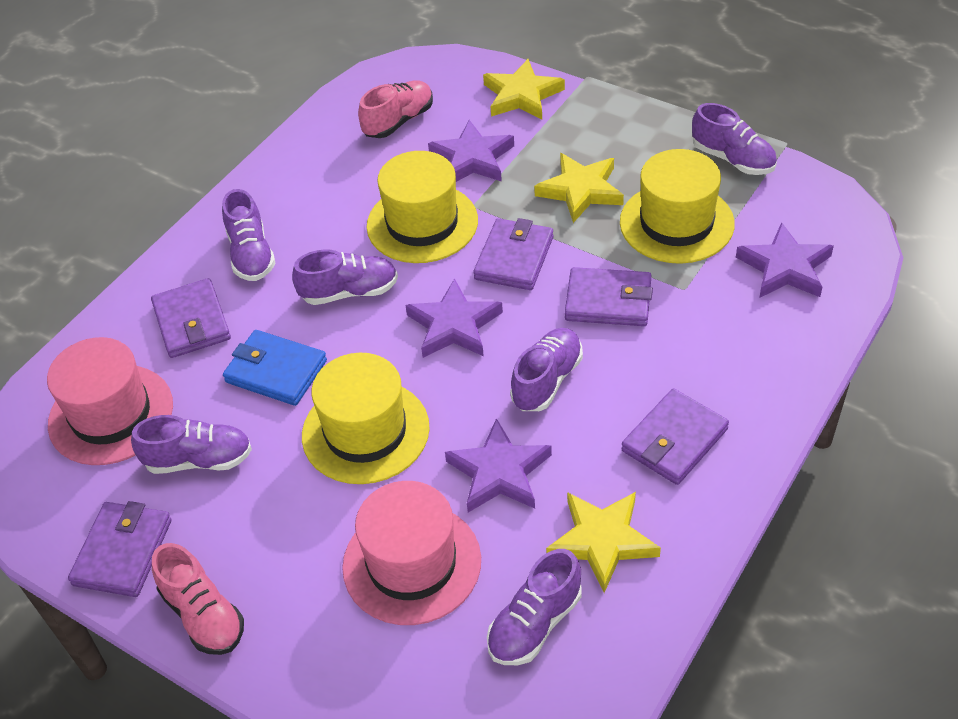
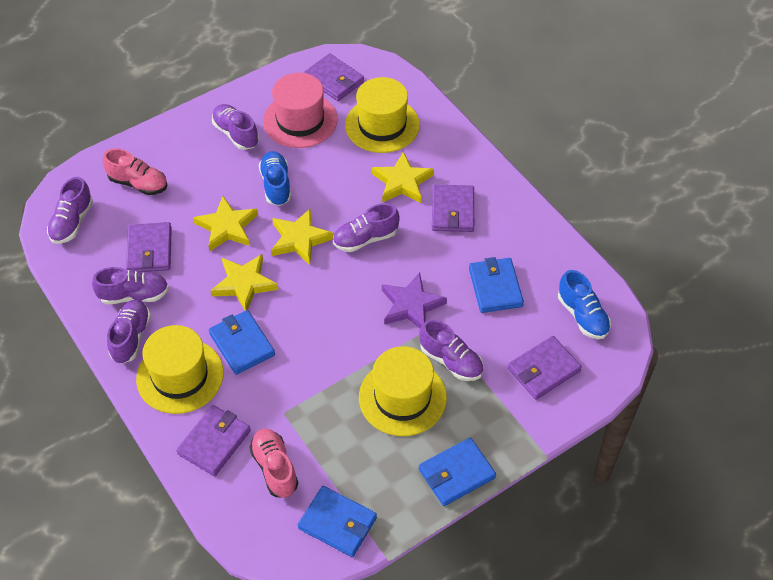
blue shoe: none = 0 -> [259,151,291,206] [558,270,611,339] = 2
blue wallet: [223,330,327,406] = 1 -> [209,310,275,375] [298,486,377,557] [419,438,496,506] [469,257,524,313] = 4
pink hat: [47,337,173,465] [342,481,481,625] = 2 -> [263,73,338,148] = 1
purple star: [405,278,503,358] [428,120,514,182] [445,418,552,512] [736,222,834,298] = 4 -> [382,272,447,329] = 1
yellow star: [483,59,565,120] [534,153,624,223] [546,492,661,593] = 3 -> [193,196,258,251] [210,254,278,311] [271,209,334,265] [372,151,434,203] = 4

